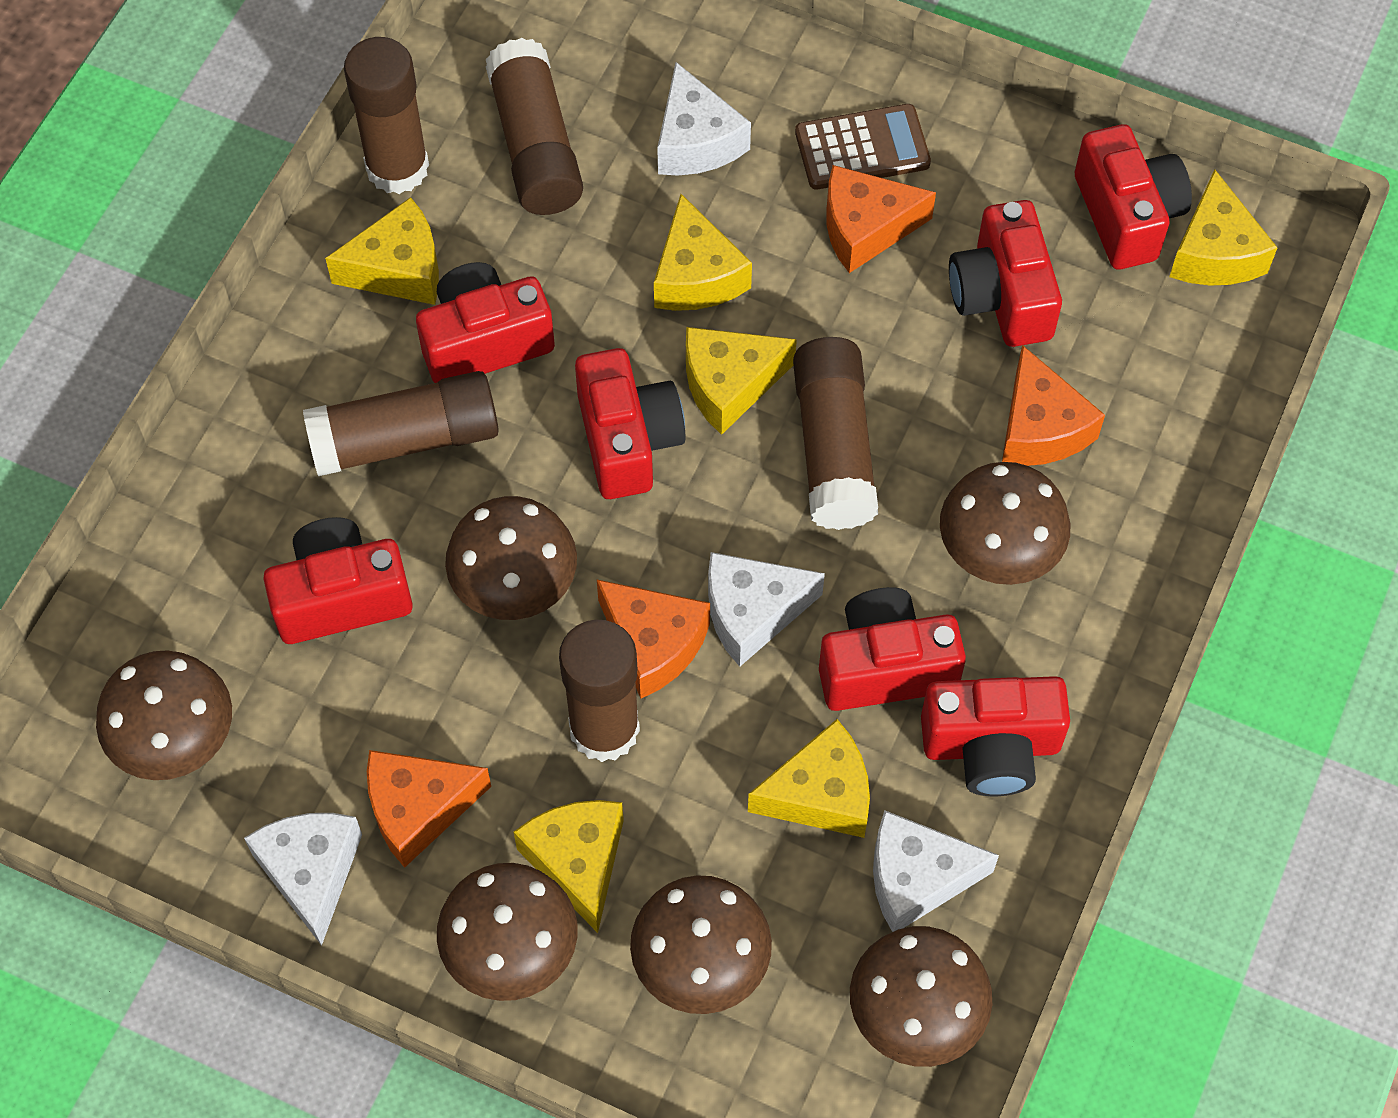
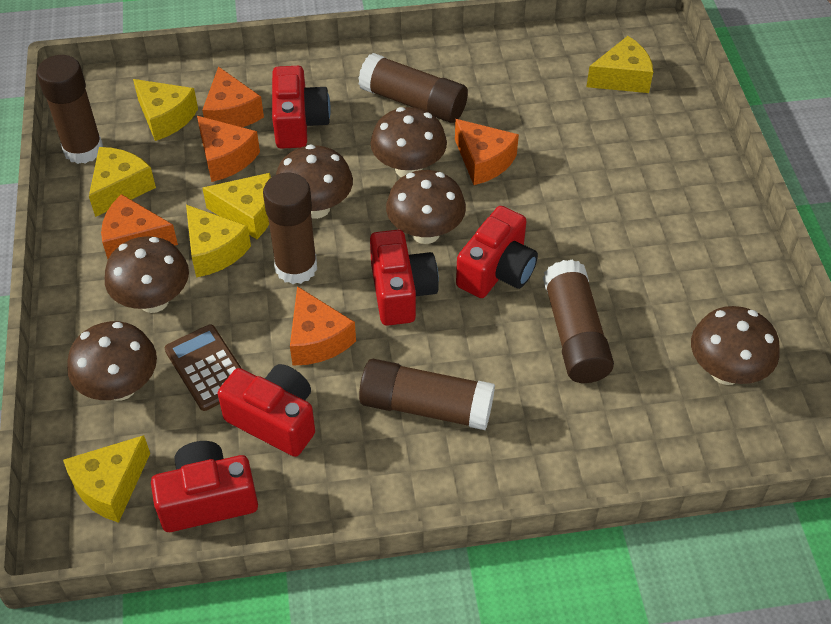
orange cheese: [367,750,491,868] [597,580,710,698] [827,165,936,273] [1002,345,1105,466] = 4 -> [101,194,178,259] [197,116,260,182] [202,66,264,127] [290,286,356,366] [455,119,519,185] = 5
red camera: [263,517,413,644] [416,262,555,383] [575,348,686,499] [819,587,966,711] [921,676,1070,796] [949,200,1062,347] [1075,124,1192,269] = 7 -> [151,441,258,532] [218,364,315,457] [272,66,331,149] [370,230,439,326] [456,206,538,298] = 5
white cheese: [244,813,362,946] [657,62,751,176] [708,552,825,667] [873,810,999,932] = 4 -> none = 0

